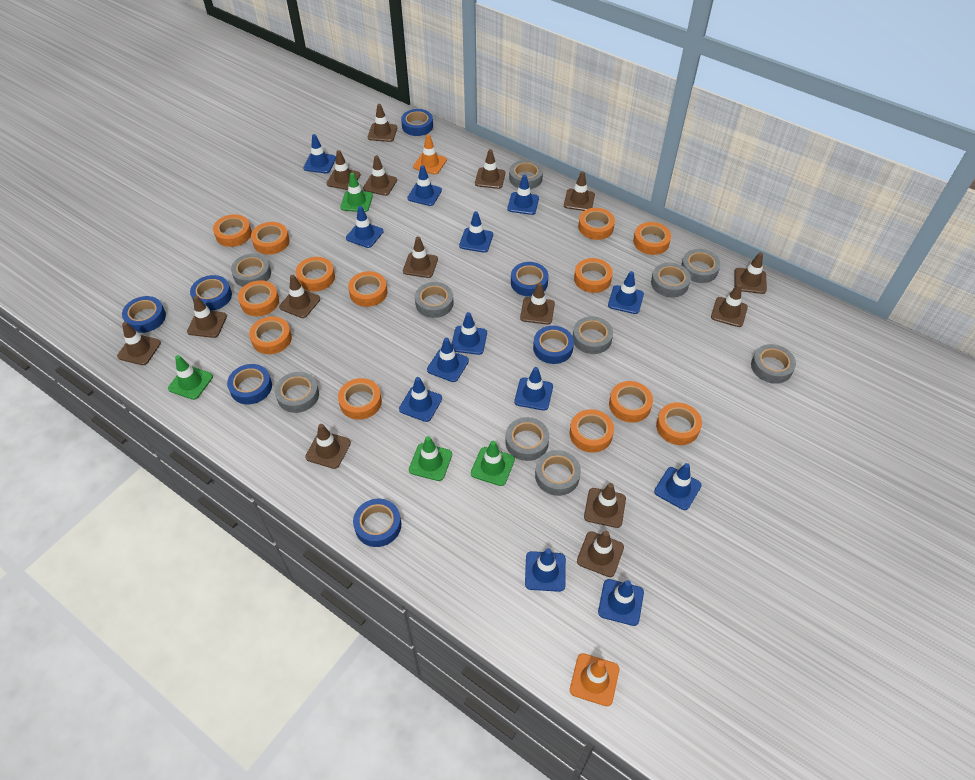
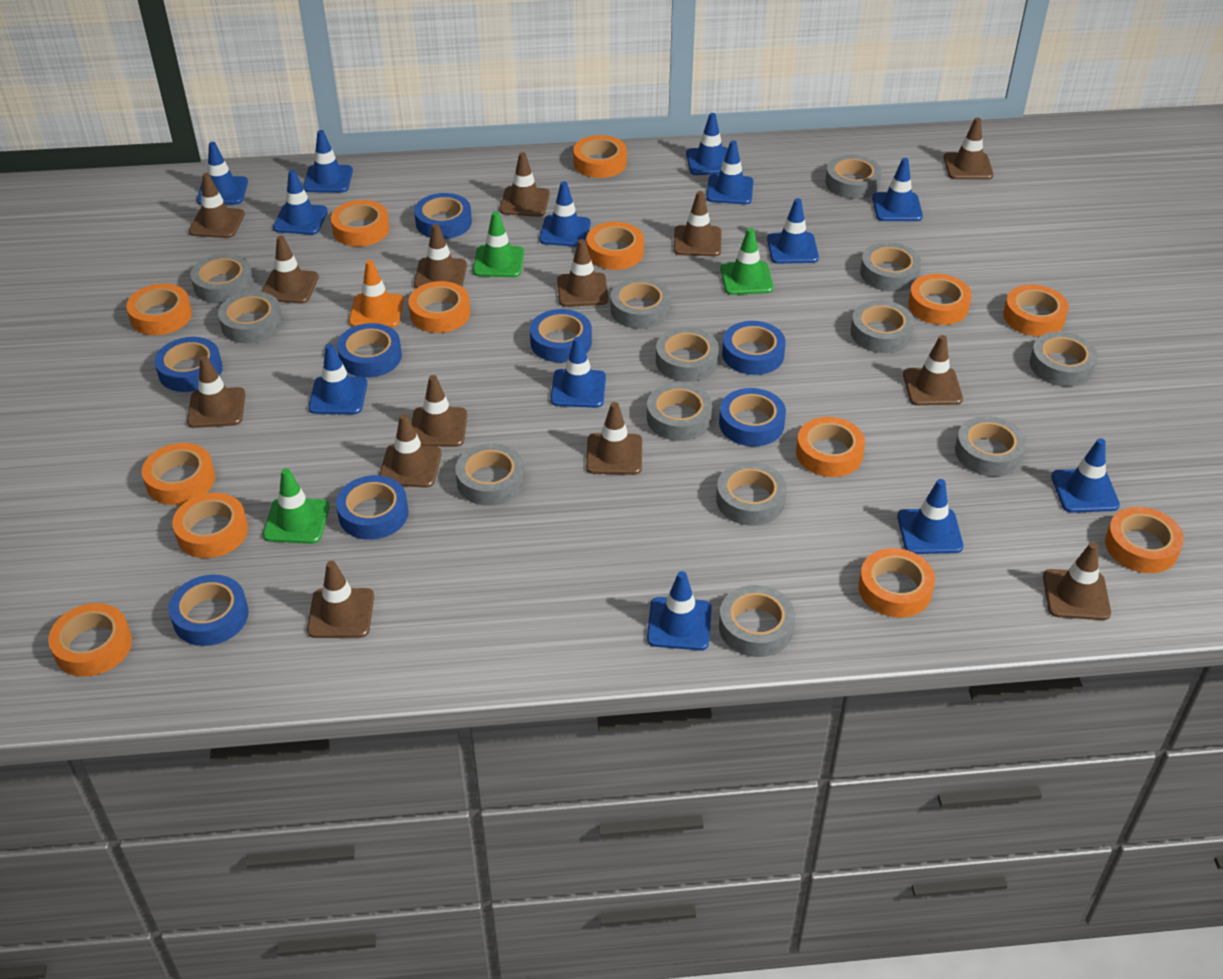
blue tape: [122,296,166,333] [190,275,232,311] [227,364,272,405] [353,499,401,547] [401,109,433,136] [511,262,549,297] [533,326,574,364] = 7 -> [155,337,223,392] [168,574,249,646] [336,475,408,540] [337,323,402,378] [414,193,472,239] [530,309,592,362] [719,388,786,446] [722,321,786,375] = 8
brown traffic cone: [117,322,161,365] [187,296,227,338] [279,275,320,318] [305,424,351,469] [327,150,360,190] [363,155,397,196] [368,104,397,142] [403,236,438,278] [475,149,505,189] [520,283,555,325] [564,171,595,211] [577,531,624,577] [584,483,626,528] [711,284,748,327] [734,252,767,294] = 15 -> [187,356,245,428] [189,173,245,238] [262,236,319,303] [307,561,374,638] [379,414,442,488] [412,375,467,447] [414,224,467,288] [499,152,550,217] [557,239,608,307] [586,402,642,475] [674,191,721,256] [903,335,963,406] [944,118,994,179] [1043,542,1111,620] = 14
green traffic cone: [168,355,213,400] [340,173,373,212] [409,436,452,481] [471,441,515,486] = 4 -> [263,468,330,544] [473,211,524,277] [720,228,774,295] = 3
grey tape: [231,254,271,287] [275,372,319,413] [415,282,454,318] [505,417,549,461] [509,160,543,189] [535,450,581,496] [573,316,613,354] [651,263,691,298] [681,249,721,283] [751,344,796,384] = 10 -> [190,253,254,303] [218,291,283,344] [455,443,525,506] [610,277,671,329] [647,383,712,441] [656,327,719,382] [716,462,787,525] [719,585,795,657] [825,155,882,199] [850,300,915,353] [860,242,921,292] [955,416,1026,476] [1030,332,1098,387] = 13
orange traffic cone: [413,134,447,175] [570,653,619,706] = 2 -> [349,260,404,328] = 1

